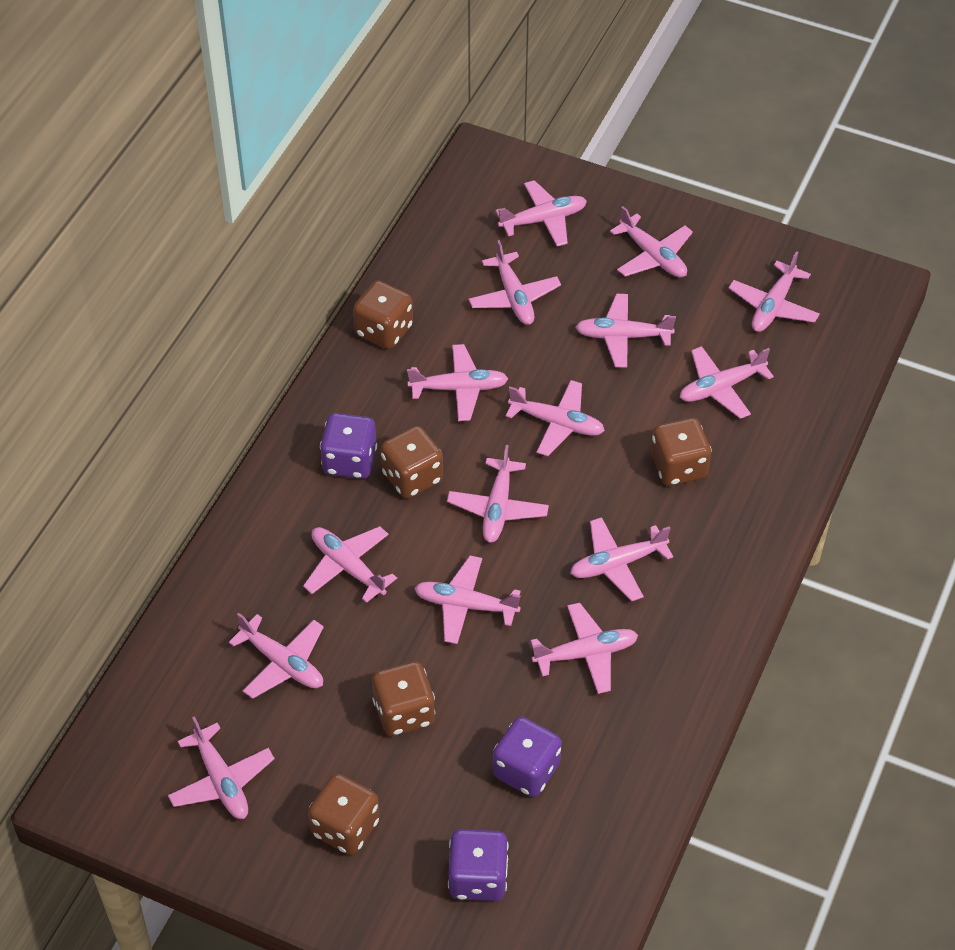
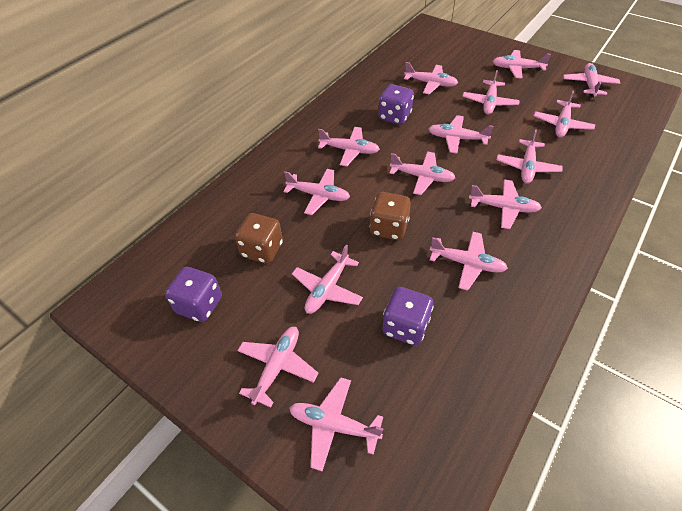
brown dice: [308,773,380,855] [353,281,413,349] [372,661,435,736] [380,426,443,498] [651,418,711,486] = 5 -> [235,213,283,264] [370,192,411,240] = 2

